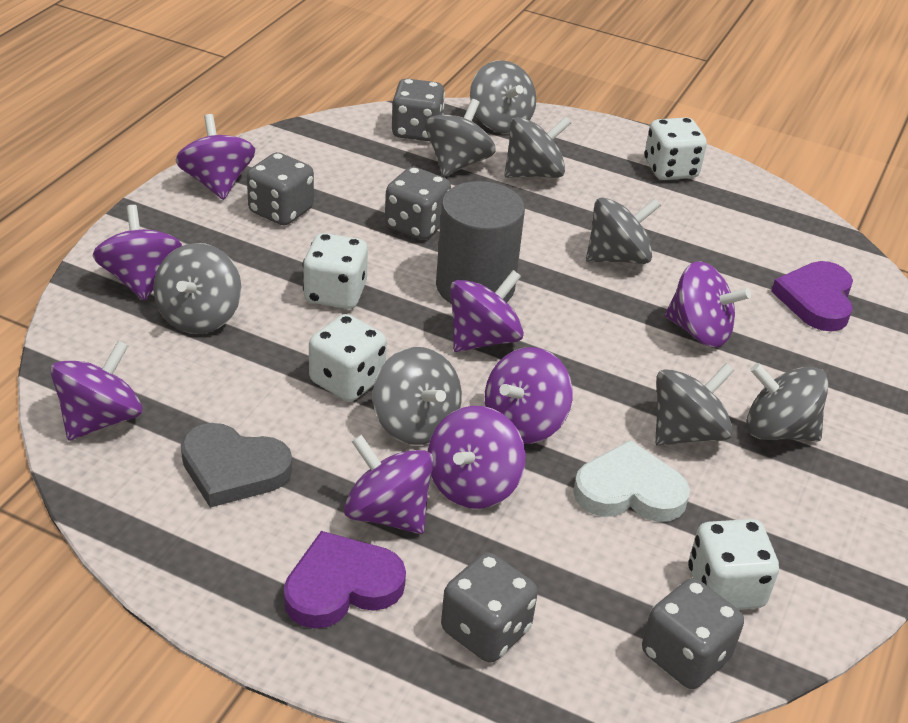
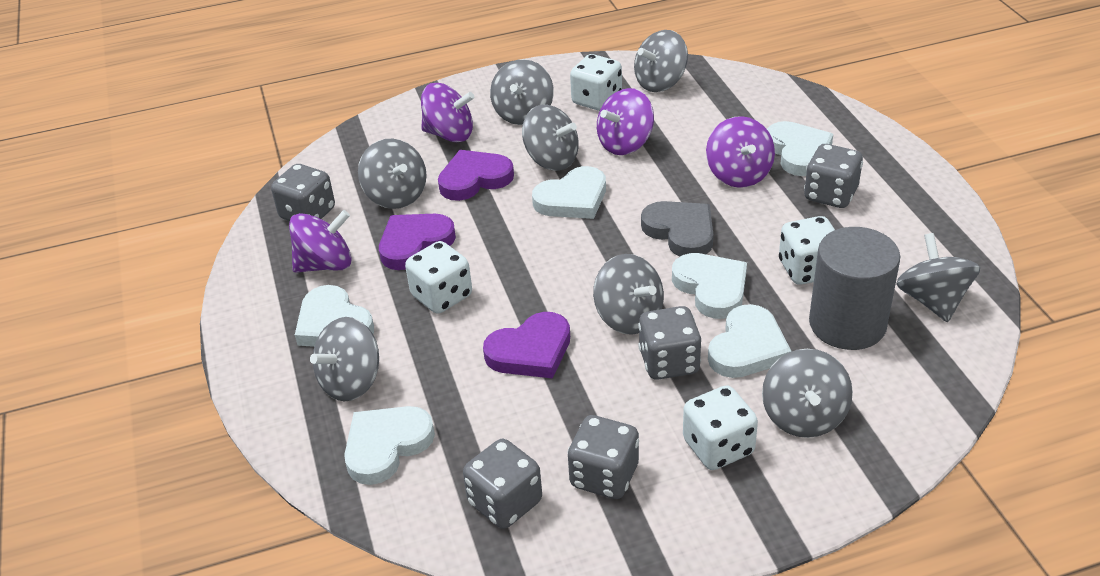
purple heart: [284,531,406,629] [771,261,853,331] = 2 -> [379,214,456,270] [438,150,514,201] [483,312,570,379] = 3
purple spinning top: [50,340,143,441] [92,205,182,301] [176,114,255,200] [344,435,434,534] [428,406,525,509] [450,270,524,352] [485,347,573,444] [665,261,751,347] = 8 -> [289,210,351,273] [421,83,474,142] [597,88,654,155] [706,116,775,188] = 4
white heart: [573,440,690,522] = 1 -> [295,285,374,347] [344,406,435,485] [532,166,606,219] [672,253,747,319] [708,304,791,378] [767,121,833,176] = 6

